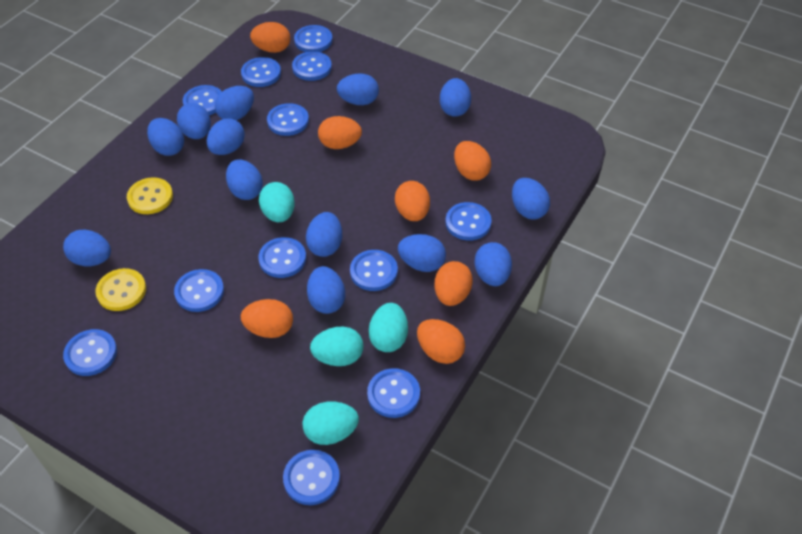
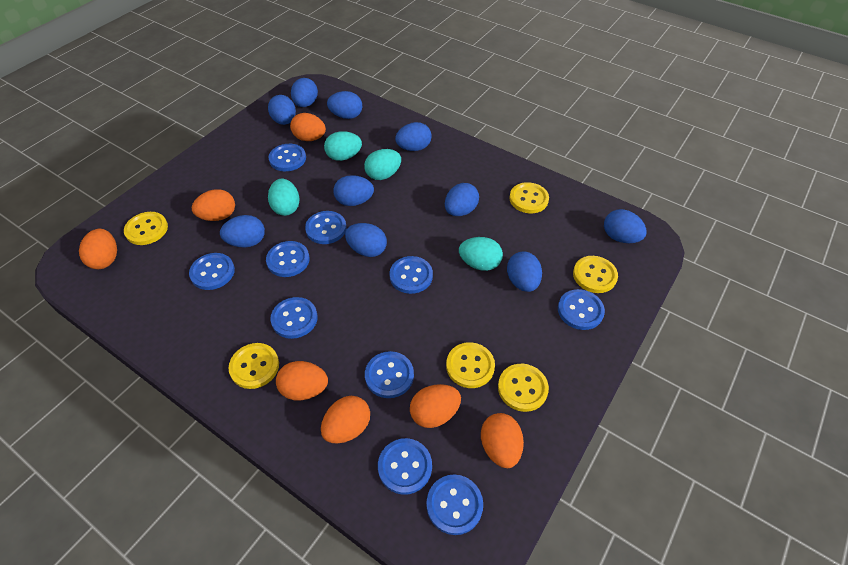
blue button: [63,329,117,376] [174,269,224,312] [183,85,222,115] [241,57,281,87] [258,237,306,278] [267,103,309,136] [283,450,340,505] [292,51,332,81] [294,25,333,52] [350,250,398,291] [367,368,420,418] [445,202,492,241] = 12 -> [189,253,235,290] [266,241,310,277] [268,144,306,171] [270,297,318,339] [305,211,347,244] [365,351,414,398] [378,438,432,495] [390,256,433,294] [426,474,483,535] [558,289,605,330] = 10
blue egg: [63,229,111,266] [147,118,184,156] [177,103,211,139] [207,118,245,155] [215,86,254,121] [226,159,263,200] [306,212,342,257] [307,266,345,314] [337,73,379,105] [398,234,446,272] [440,78,471,117] [474,242,512,286] [512,178,550,220] = 13 -> [220,215,265,248] [268,95,296,125] [291,78,318,107] [327,91,362,119] [333,175,374,206] [345,223,387,257] [395,122,432,151] [445,183,479,216] [507,252,542,292] [604,209,647,243] = 10
yellow button: [95,268,146,311] [127,177,173,214] = 2 -> [124,212,168,245] [228,343,279,389] [446,342,495,388] [498,364,549,412] [509,182,549,213] [573,256,618,293] = 6

